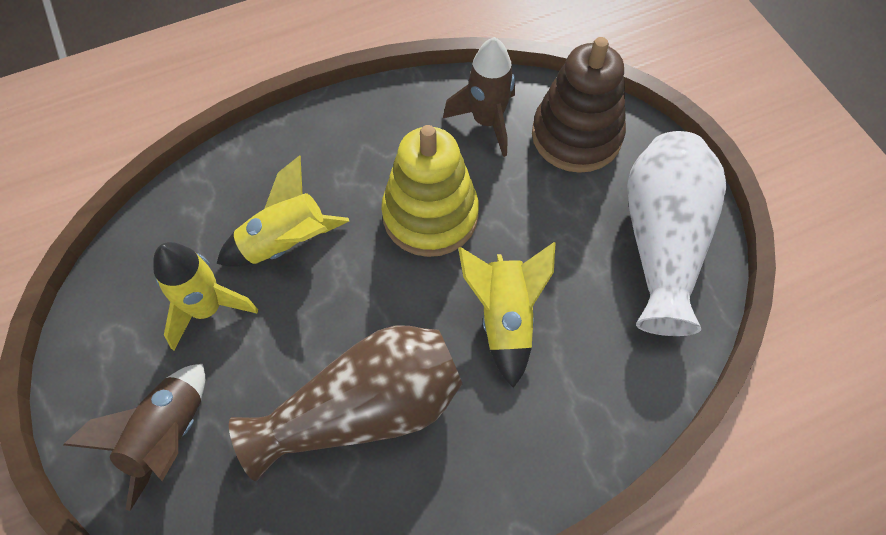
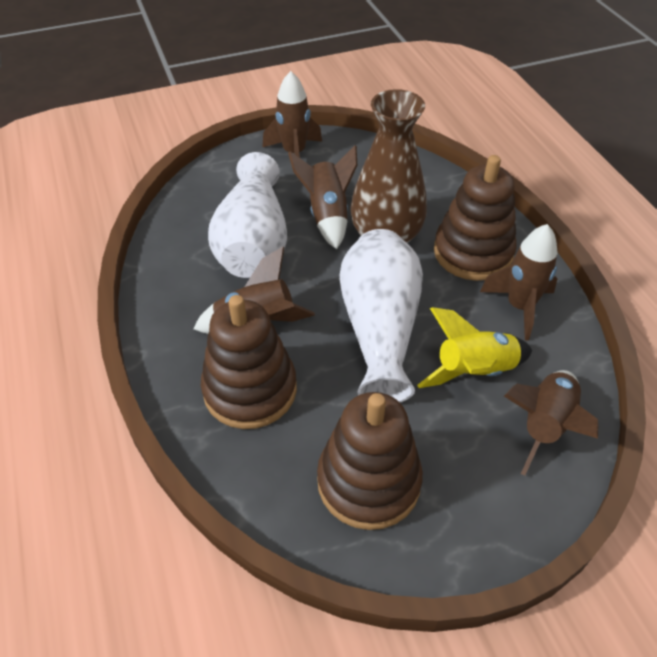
brown rocket: [63,364,205,511] [443,37,515,157] = 2 -> [193,247,315,334] [263,71,322,158] [288,145,357,249] [480,224,558,341] [504,370,599,476] = 5
brown stacking toy: [532,37,626,173] = 1 -> [201,295,297,429] [317,392,423,530] [434,155,517,281] = 3
white vase: [627,131,727,336] = 1 -> [208,152,287,278] [339,229,423,402] = 2
yellow rocket: [153,242,258,350] [216,156,349,267] [458,242,556,388] = 3 -> [417,307,532,388] = 1
yellow stacking toy: [381,125,479,257] = 1 -> none = 0

